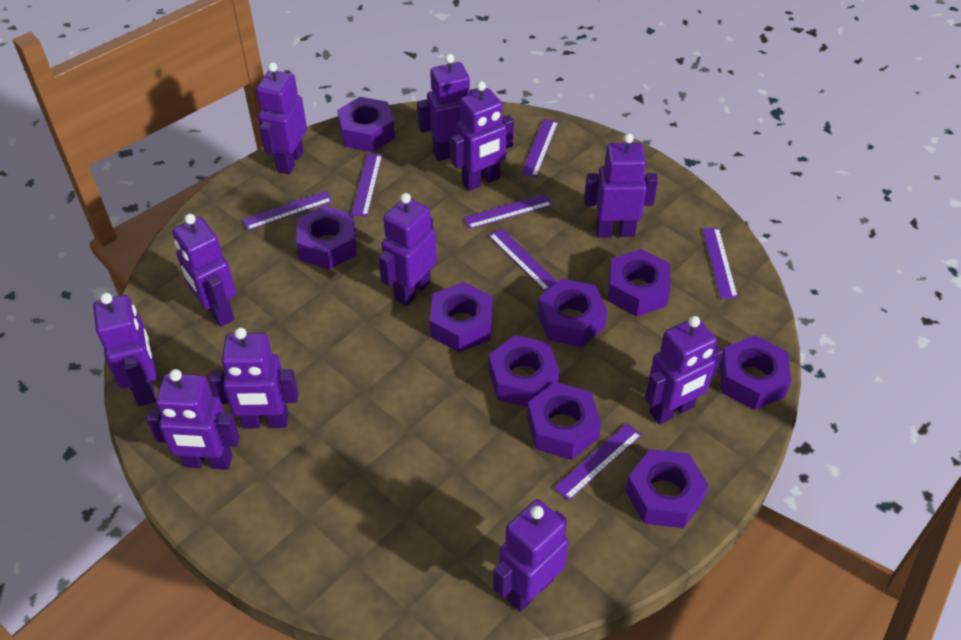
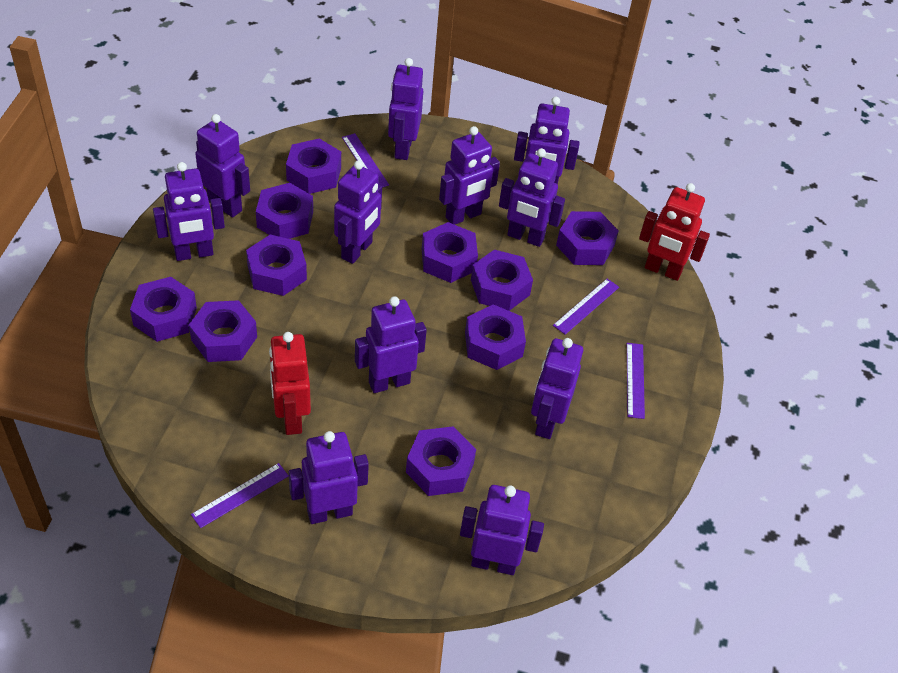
purple nut: [296,205,357,270] [337,97,395,152] [429,282,493,352] [489,335,560,407] [527,382,601,460] [538,279,607,347] [608,249,670,317] [626,449,709,528] [720,335,791,410] = 9 -> [130,277,197,342] [189,300,257,362] [246,235,307,296] [256,183,313,239] [286,138,341,194] [406,427,476,496] [422,222,478,283] [465,304,526,370] [471,250,533,311] [556,211,618,265] = 10
purple ruler: [242,191,333,231] [351,154,382,217] [464,194,553,229] [488,228,557,292] [521,119,558,177] [554,423,641,501] [702,228,738,299] = 7 -> [191,463,289,528] [342,133,389,188] [553,279,619,335] [627,343,645,419] = 4
red robot: none = 0 -> [269,332,311,435] [639,183,710,281] = 2

